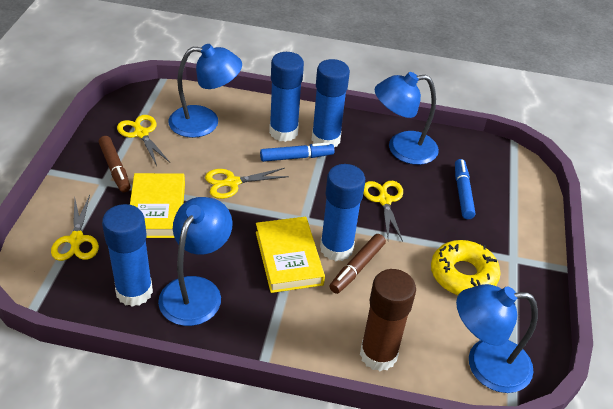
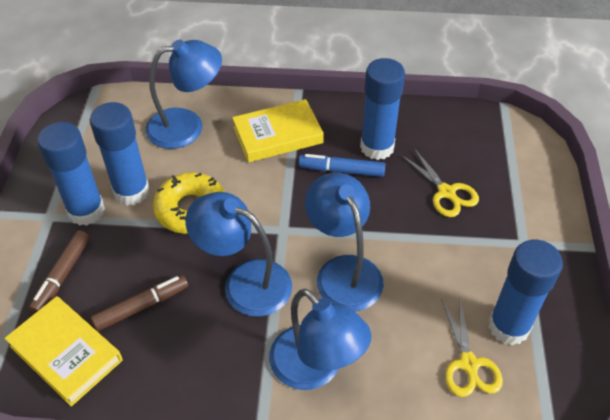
blue marker: [260,142,335,162] [455,159,475,219] = 2 -> [298,154,385,177] = 1
brown glue stick: [360,269,416,371] = 1 -> none = 0
yellow scissors: [51,195,99,261] [117,115,170,166] [205,168,289,199] [363,181,403,241] = 4 -> [401,148,479,217] [442,299,503,397] = 2

